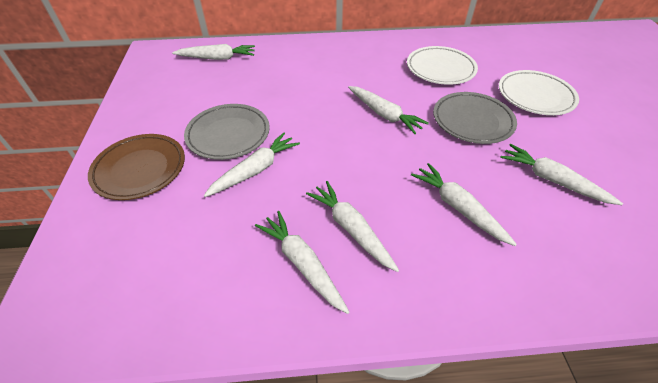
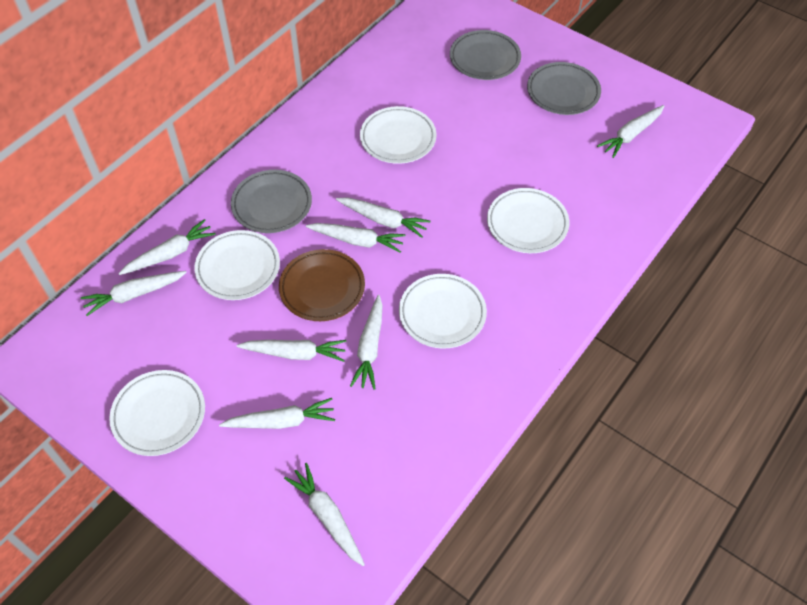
grey plate: [184,104,270,160] [433,92,517,144] = 2 -> [231,170,312,233] [450,30,521,80] [527,62,601,115] = 3
white carrot: [172,44,255,60] [204,133,300,197] [255,211,349,314] [306,181,399,272] [348,86,429,134] [411,163,517,246] [501,144,623,205] = 7 -> [81,271,187,316] [118,219,216,275] [219,398,335,429] [237,340,347,362] [284,463,365,566] [306,223,406,253] [336,197,431,238] [350,295,383,390] [597,105,664,158] = 9
white plate: [407,46,478,85] [499,70,579,115] = 2 -> [109,370,205,456] [194,230,280,300] [360,106,436,164] [399,274,487,349] [487,188,569,253] = 5

